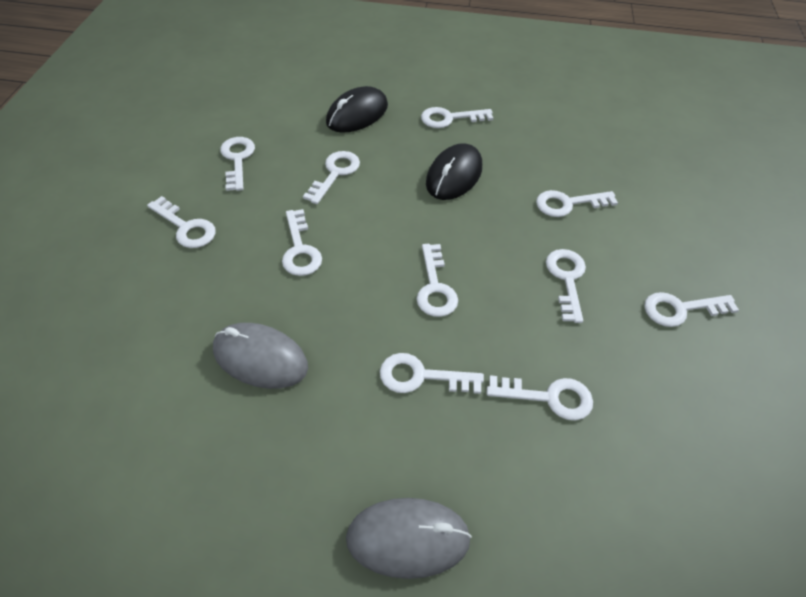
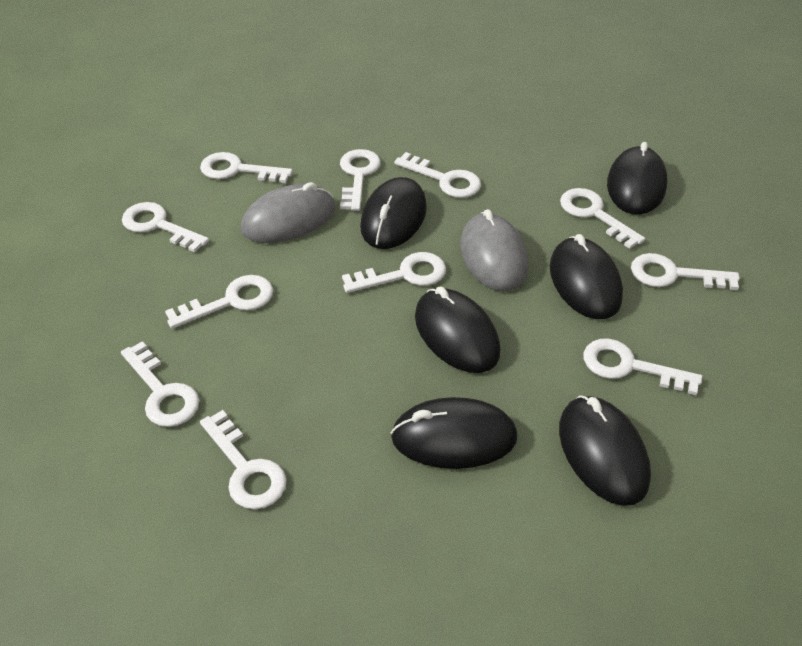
black mouse: [326,86,388,133] [426,143,482,200] = 2 -> [360,177,427,249] [391,397,517,469] [415,286,500,373] [550,234,623,319] [559,395,651,506] [607,142,667,215] = 6

